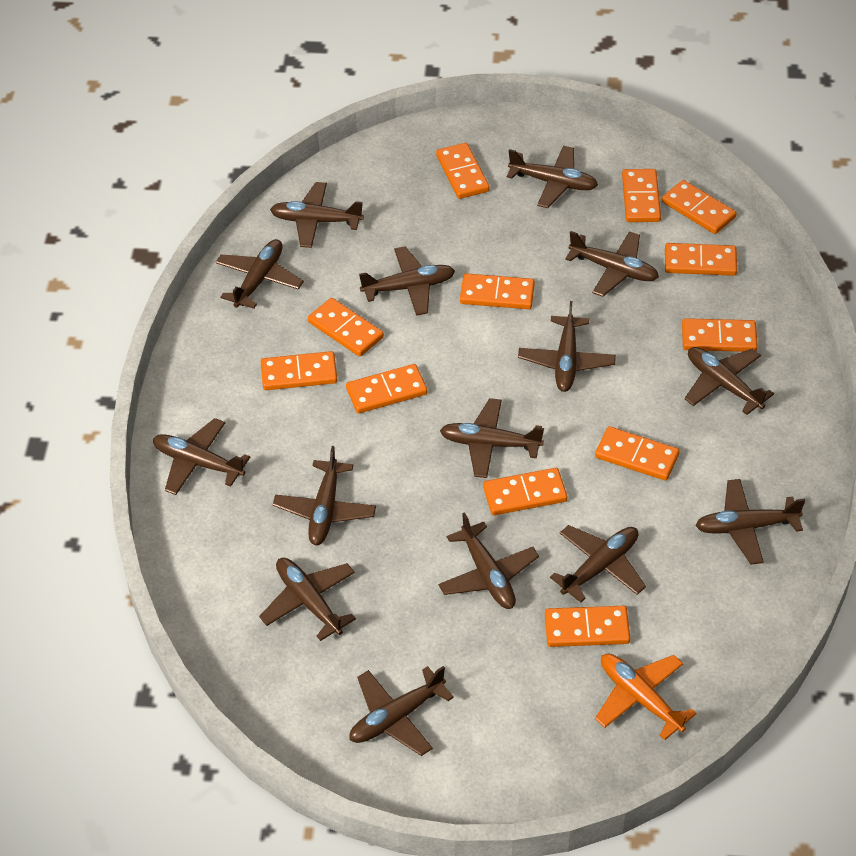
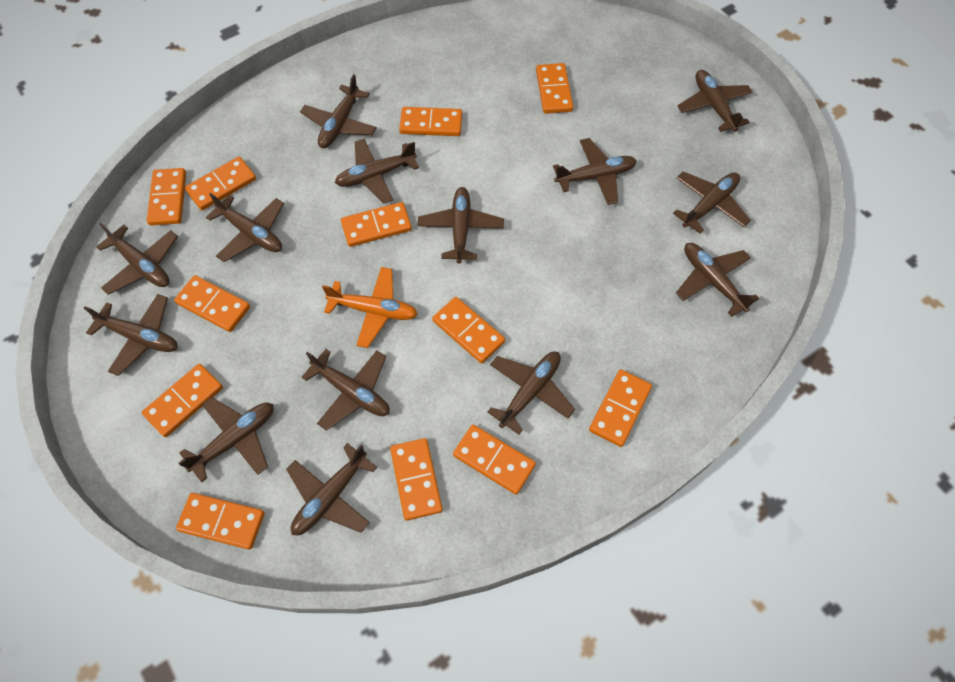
brown plane: [153,418,250,495] [215,239,304,309] [259,558,356,641] [270,182,364,248] [273,446,376,545] [349,666,454,756] [359,246,455,316] [438,512,539,609] [440,398,544,478] [507,146,598,208] [518,301,616,392] [550,525,646,603] [565,231,659,297] [684,347,774,415] [695,479,805,564] = 15 -> [84,294,178,376] [96,223,178,295] [179,397,274,482] [206,193,284,262] [286,443,377,535] [300,74,377,148] [302,349,390,431] [335,139,419,204] [417,187,504,263] [488,352,575,434] [553,138,637,205] [673,172,751,234] [676,243,759,317] [678,70,753,132] = 14

